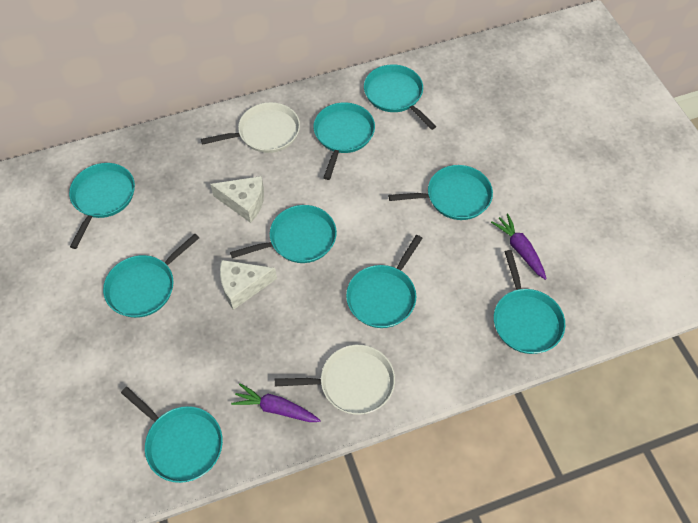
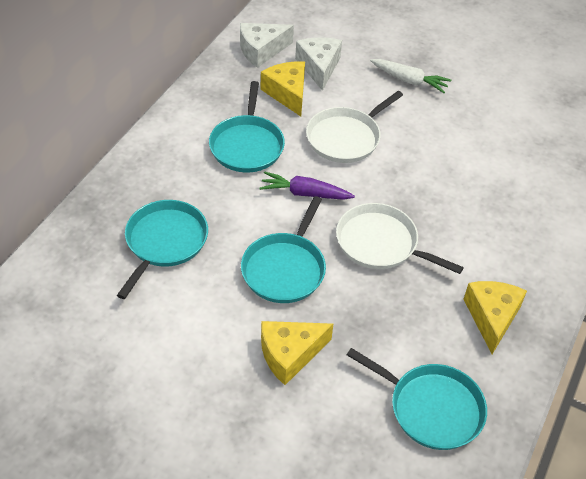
purple carrot: [231,383,321,422] [491,213,547,280] = 2 -> [259,171,355,200] = 1
turquoise pan: [69,163,135,249] [103,234,199,318] [121,387,223,483] [230,205,337,263] [314,102,375,180] [346,235,423,328] [364,64,436,130] [389,165,493,220] [494,250,565,354] = 9 -> [117,200,208,299] [209,81,285,172] [241,196,326,303] [347,348,487,450] = 4
white carrot: none = 0 -> [370,59,452,93] = 1
yellow cheese: none = 0 -> [261,61,305,116] [261,321,333,385] [463,281,527,354] = 3

